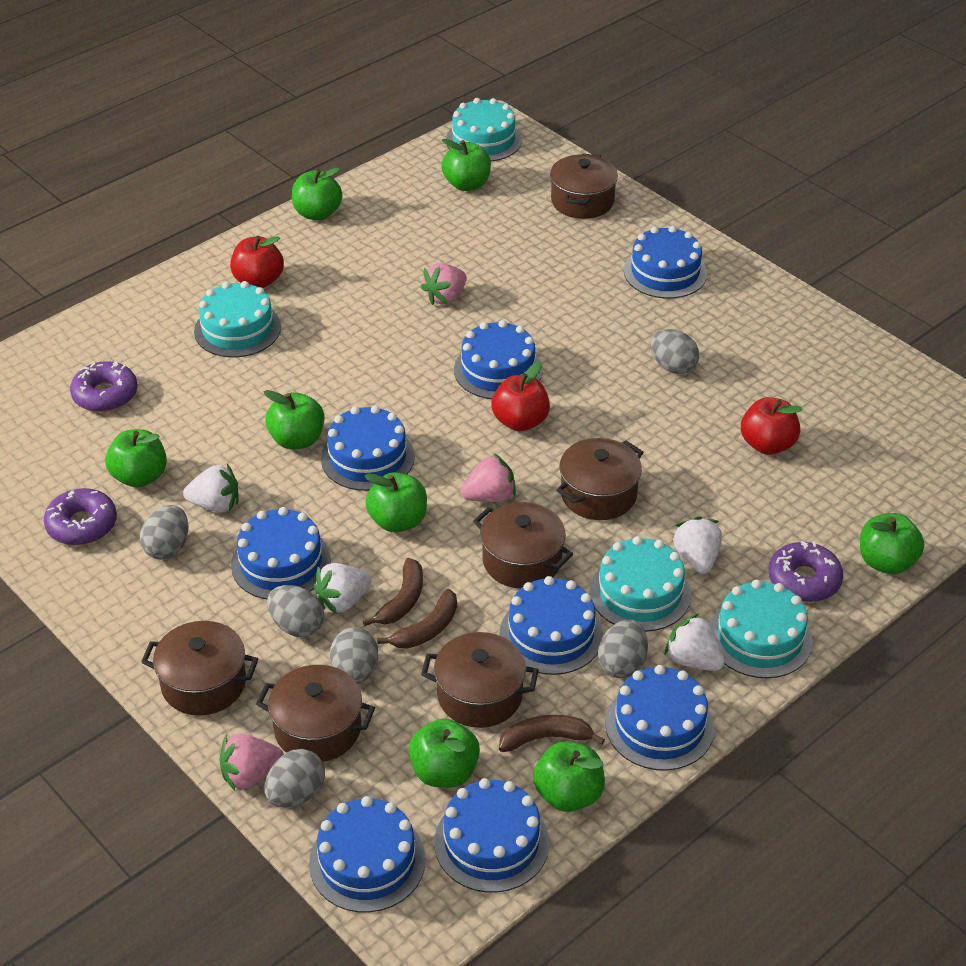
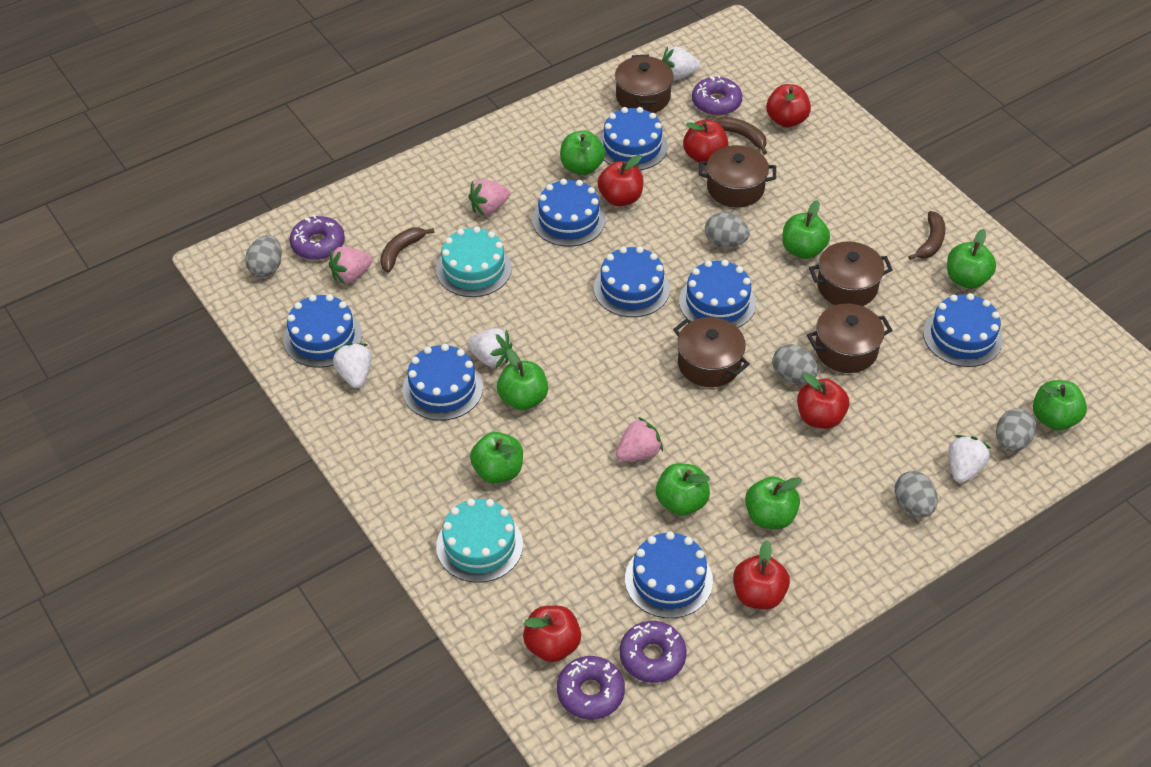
brown pot: [141,621,258,716] [256,665,375,762] [421,632,539,728] [473,502,573,589] [550,153,618,219] [556,438,643,520] = 6 -> [615,54,673,113] [673,317,750,387] [699,145,776,207] [807,304,892,373] [809,241,893,306] = 5
grey egg: [140,505,189,560] [265,749,325,808] [267,585,324,637] [330,627,378,684] [598,619,648,678] [650,329,699,374] = 6 -> [245,235,282,277] [705,213,750,247] [772,344,818,383] [895,471,938,517] [996,408,1036,452] = 5
purple donut: [44,488,117,545] [70,361,138,412] [768,541,843,602] = 3 -> [290,215,345,260] [557,656,625,720] [620,621,687,683] [692,75,742,116] = 4
red apple: [230,236,284,288] [491,362,550,431] [741,397,803,455] = 3 -> [523,605,581,662] [598,155,644,206] [683,120,728,162] [733,540,790,610] [766,84,811,128] [797,373,849,429] = 6
turquoise cake: [194,281,281,357] [446,98,522,162] [590,536,691,632] [710,580,813,678] = 4 -> [436,226,512,297] [436,498,523,583] = 2

